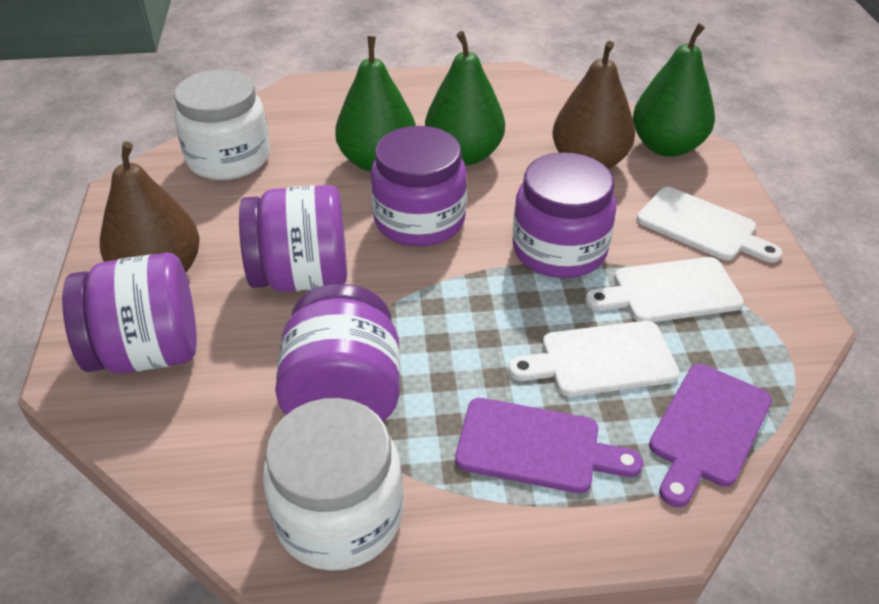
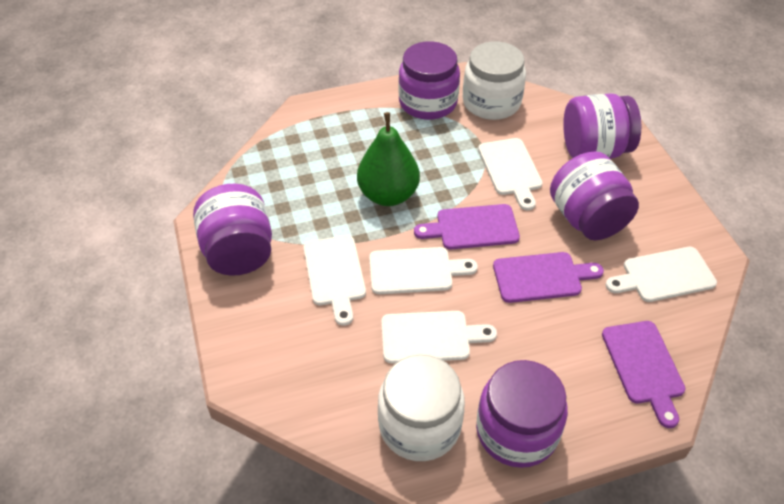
brown pear: [100,142,200,273] [553,41,635,169] = 2 -> none = 0
green pear: [335,36,416,172] [425,31,505,165] [633,23,715,157] = 3 -> [357,112,420,206] = 1
purple cutting board: [455,398,643,493] [649,364,772,507] = 2 -> [414,204,520,249] [493,252,604,303] [602,321,685,428] = 3
white cutting board: [508,321,680,396] [585,257,744,322] [637,187,783,263] = 3 -> [303,235,366,326] [369,247,478,294] [381,311,497,363] [478,138,543,210] [605,247,717,302] = 5

